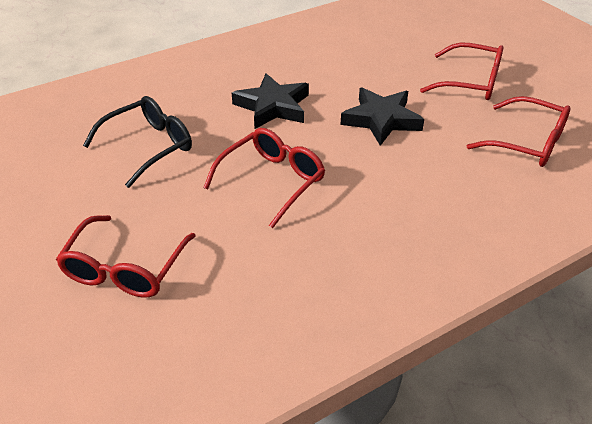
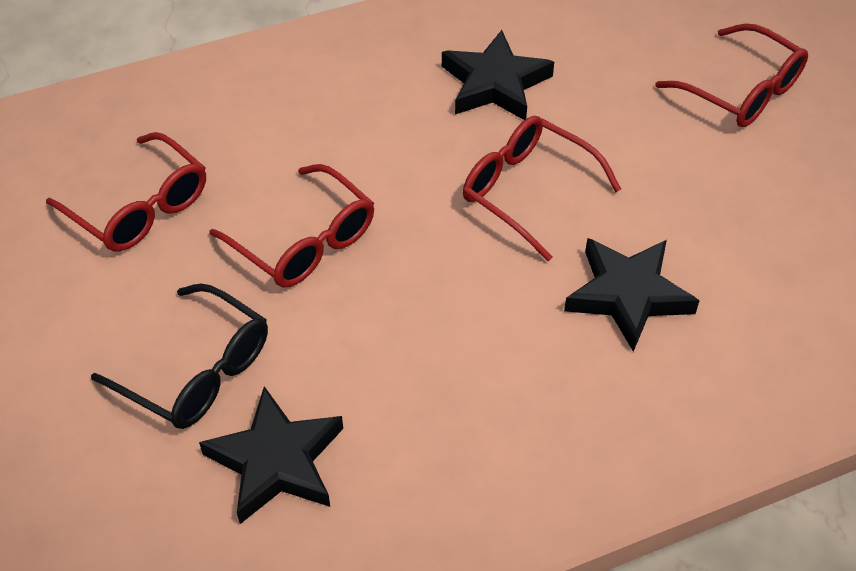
black star: [232,73,309,129] [341,87,424,146] = 2 -> [199,386,343,524] [442,30,554,120] [564,238,700,352] = 3

